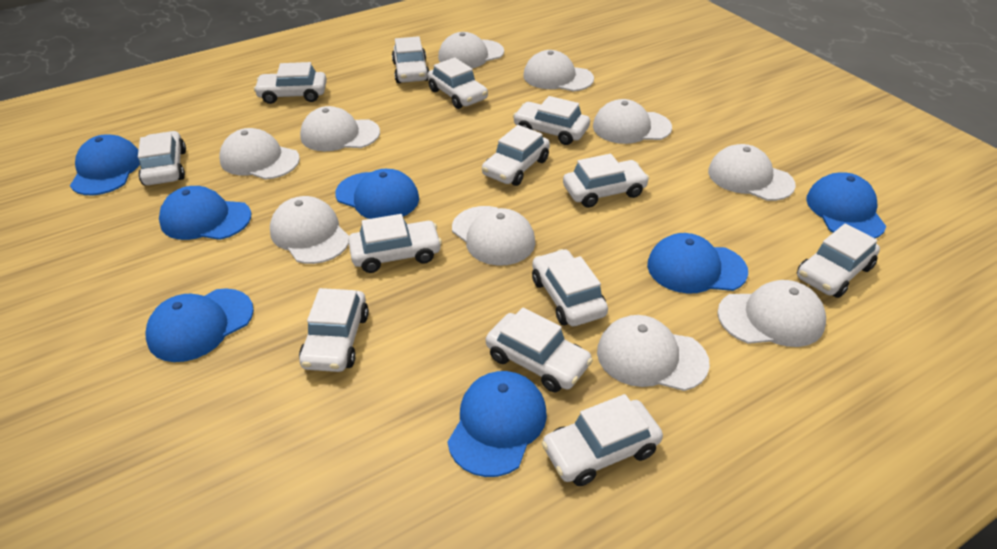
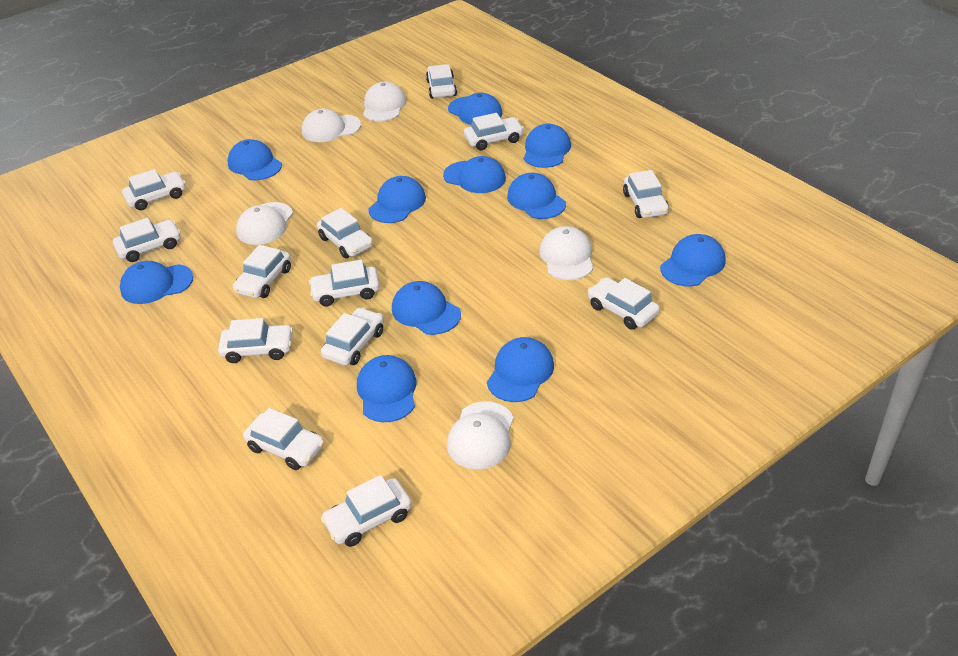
blue cap: [70,134,140,195] [146,289,254,362] [159,186,251,240] [336,169,419,219] [448,371,547,477] [647,233,748,294] [806,172,886,238] = 7 -> [120,261,193,304] [227,139,282,180] [357,355,417,422] [368,176,426,223] [392,281,461,335] [443,156,506,193] [448,93,502,125] [487,337,554,402] [507,173,566,219] [524,124,571,168] [660,234,726,286] = 11
white cap: [219,128,300,180] [270,196,349,264] [300,106,380,151] [438,32,504,68] [452,206,535,266] [523,50,594,92] [593,99,672,144] [597,315,710,391] [708,144,796,201] [717,280,826,347] = 10 -> [236,202,293,245] [302,109,361,142] [363,82,406,122] [447,401,514,470] [540,226,593,280] = 5

